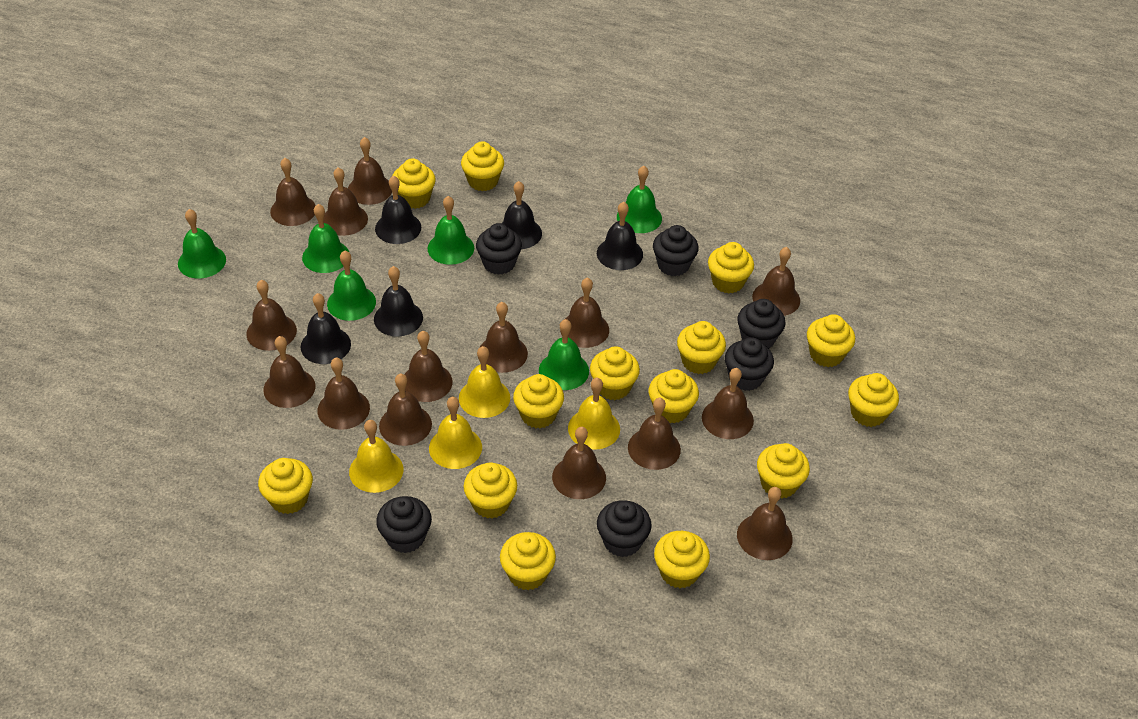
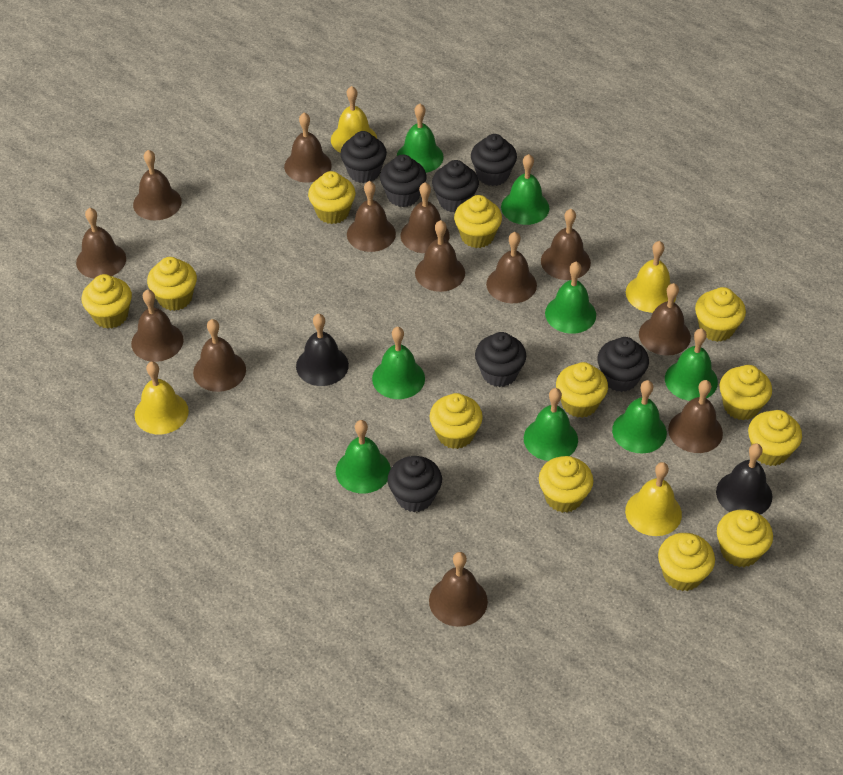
black bell: [301,293,351,364] [374,266,423,337] [375,175,421,244] [501,181,542,249] [597,202,643,270] = 5 -> [296,314,349,386] [716,443,772,515] = 2
black cupcake: [376,496,432,553] [476,223,522,275] [597,500,652,557] [653,225,699,276] [725,337,774,391] [737,299,786,349] = 6 -> [340,131,387,183] [380,154,427,207] [388,456,442,512] [432,160,479,213] [471,134,517,186] [475,332,526,387] [597,337,649,392] = 7
brown bell: [246,280,297,351] [263,336,315,408] [270,158,316,226] [317,358,370,430] [324,167,368,236] [348,137,392,205] [379,374,432,446] [404,331,453,402] [478,302,528,373] [552,427,606,499] [560,277,609,348] [628,398,681,470] [702,368,754,439] [737,487,793,560] [752,247,800,316] = 15 -> [76,208,126,279] [131,289,184,362] [133,150,182,221] [193,319,246,392] [284,113,332,182] [347,181,396,252] [400,182,450,253] [415,220,465,292] [429,552,488,627] [486,232,537,303] [541,209,591,280] [639,283,691,356] [668,380,723,453] = 13
green bell: [178,209,226,278] [302,204,350,273] [327,250,376,321] [427,196,474,265] [539,319,589,390] [617,166,662,233] = 6 -> [336,420,391,493] [372,327,425,399] [397,104,444,173] [501,154,549,225] [524,388,578,461] [545,262,596,334] [612,380,667,453] [665,328,718,401] = 8
yellow cupcake: [258,458,313,514] [392,158,436,209] [461,141,504,191] [464,462,517,519] [500,532,556,590] [513,374,564,429] [590,346,640,400] [649,369,699,423] [654,531,710,588] [677,321,726,374] [708,242,754,293] [757,443,810,499] [807,314,855,367] [848,373,899,427] = 14 -> [82,274,132,329] [147,257,197,311] [308,171,355,224] [430,393,483,449] [454,195,502,248] [539,456,593,513] [556,362,608,418] [658,533,715,591] [695,287,746,342] [717,510,773,567] [720,365,772,420] [748,410,802,466] = 12

